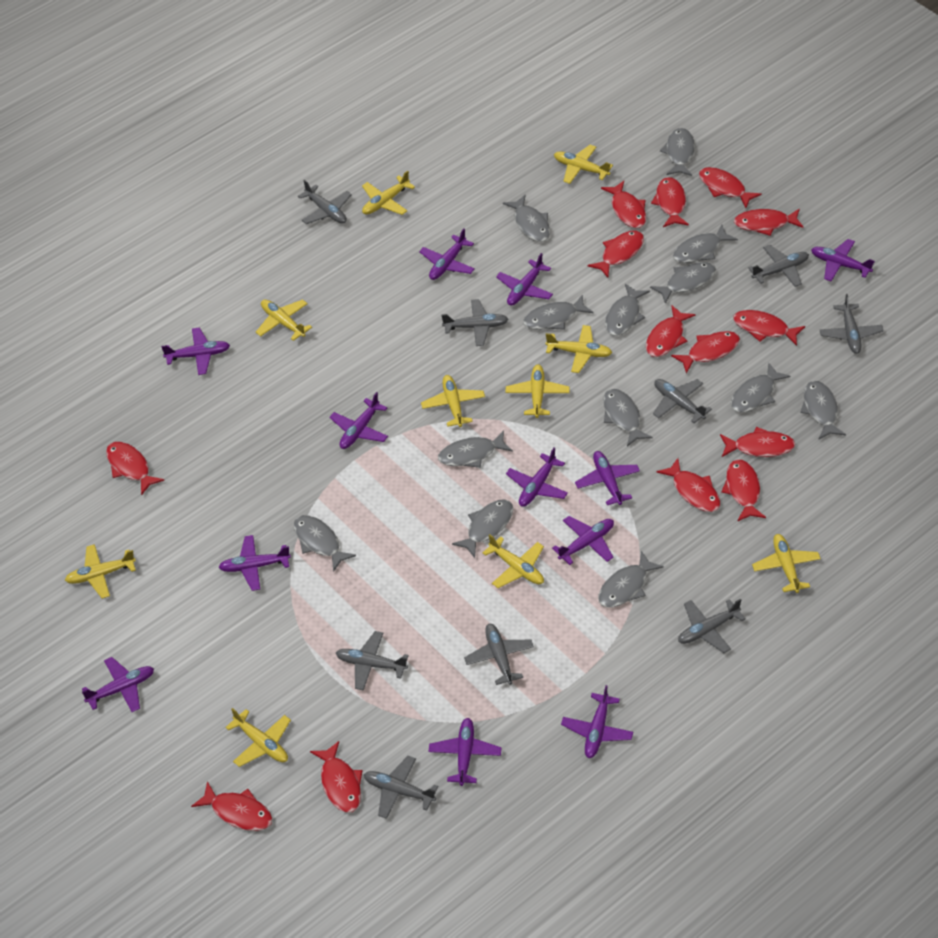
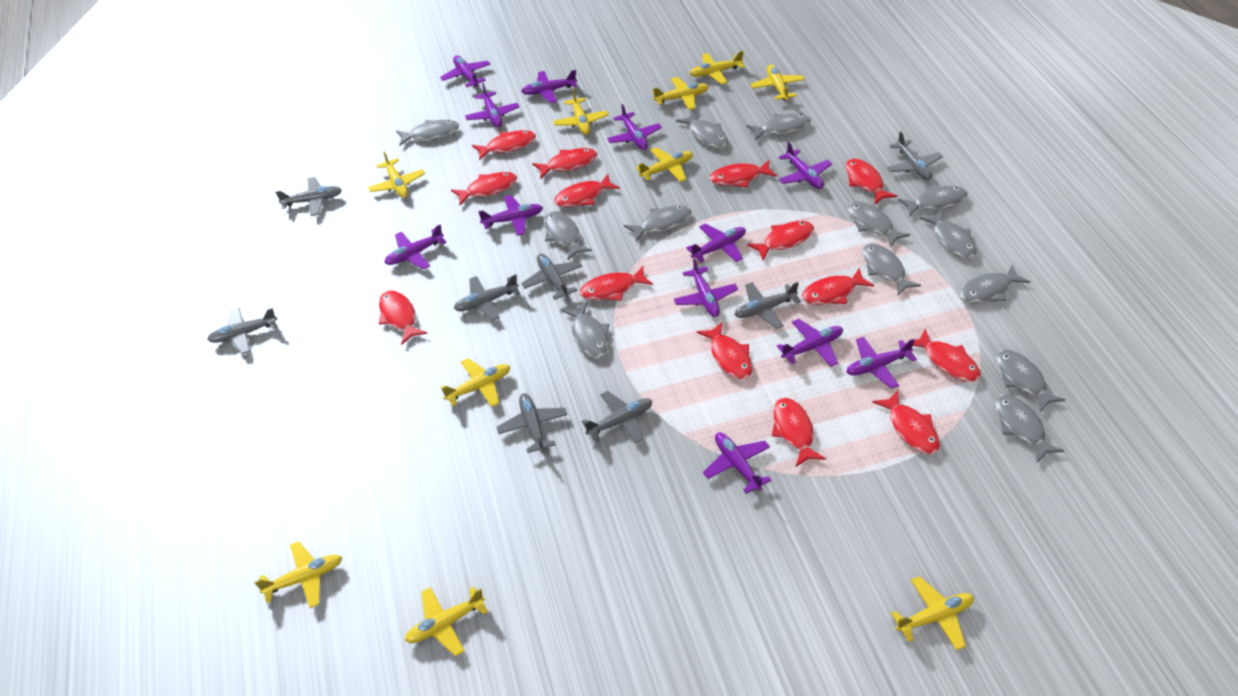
grey plane: [298,180,352,224] [336,631,409,691] [364,756,439,819] [441,299,508,346] [464,624,534,685] [653,379,712,423] [678,599,746,653] [748,245,809,287] [820,294,884,354] = 9 -> [207,307,277,354] [275,177,342,216] [454,274,520,321] [496,393,567,453] [521,253,582,300] [582,391,652,443] [735,282,801,329] [887,131,943,180] = 8

